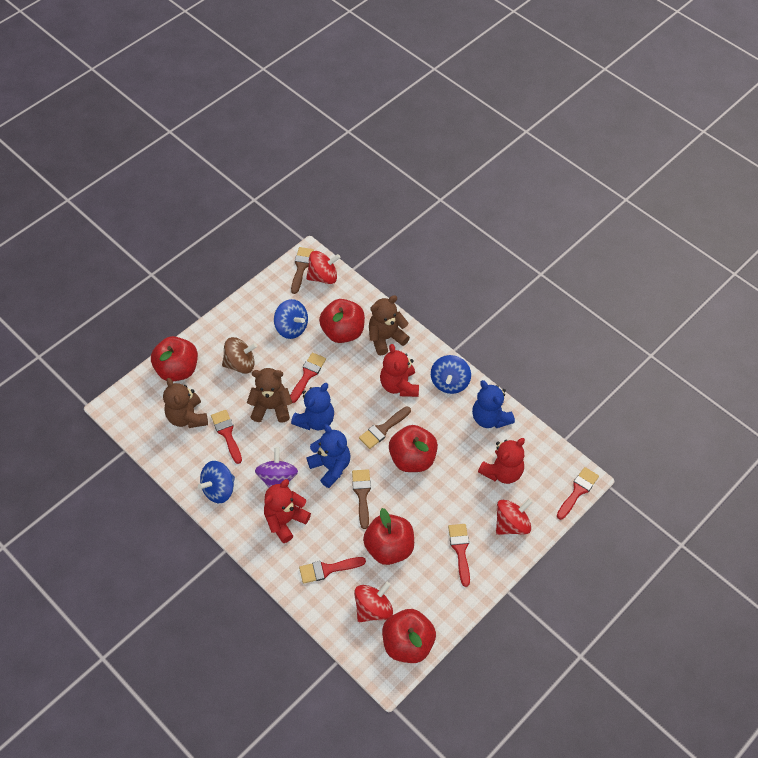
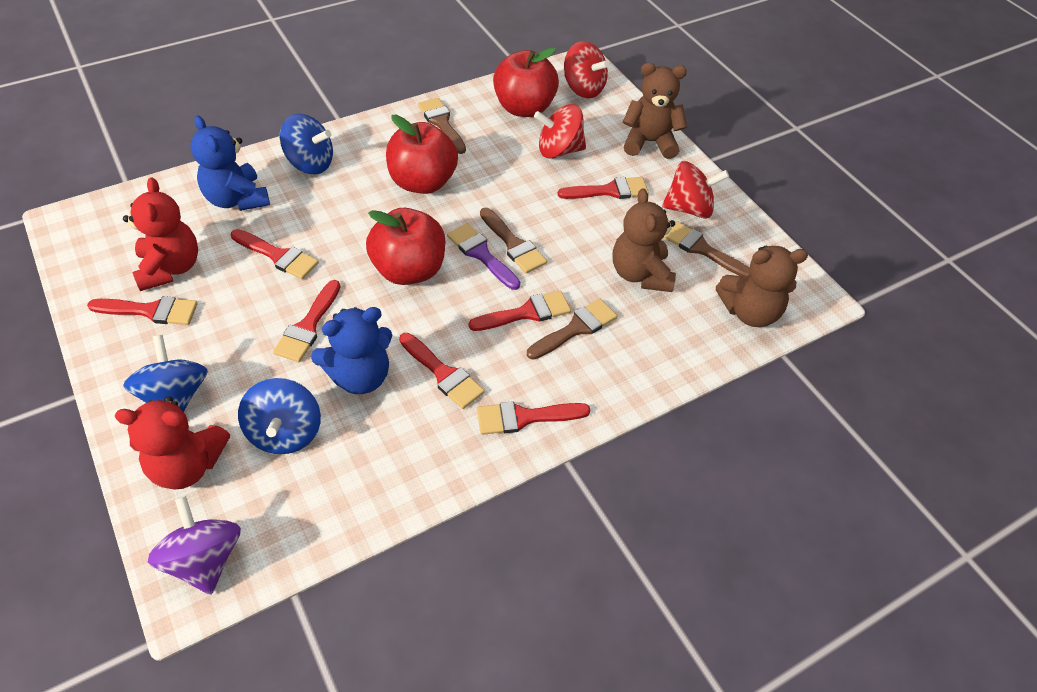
blue teddy bear: [291,383,334,430] [307,424,351,488] [472,380,515,428] = 3 -> [190,116,270,211] [311,307,393,394] = 2
brown brush: [291,247,314,294] [352,469,371,529] [359,406,411,449] = 3 -> [418,98,466,154] [480,208,547,273] [527,299,617,360] [664,221,751,278] = 4
brown spinning top: [222,337,257,374] = 1 -> none = 0
purple brush: none = 0 -> [447,223,520,290] = 1
red apple: [151,336,198,381] [319,299,365,343] [363,508,414,565] [382,609,436,663] [389,425,438,472] = 5 -> [366,208,445,285] [386,115,458,194] [493,47,559,117] = 3
red brush: [211,410,242,464] [290,353,326,403] [299,557,366,584] [448,524,470,587] [557,467,599,520] = 5 -> [87,296,198,325] [231,229,319,279] [273,280,341,362] [399,333,485,409] [469,290,571,331] [477,401,590,435] [557,177,649,199] = 7
red teddy bear: [264,479,311,543] [380,344,419,397] [478,438,525,484] = 3 -> [114,396,230,490] [123,177,198,291] = 2

